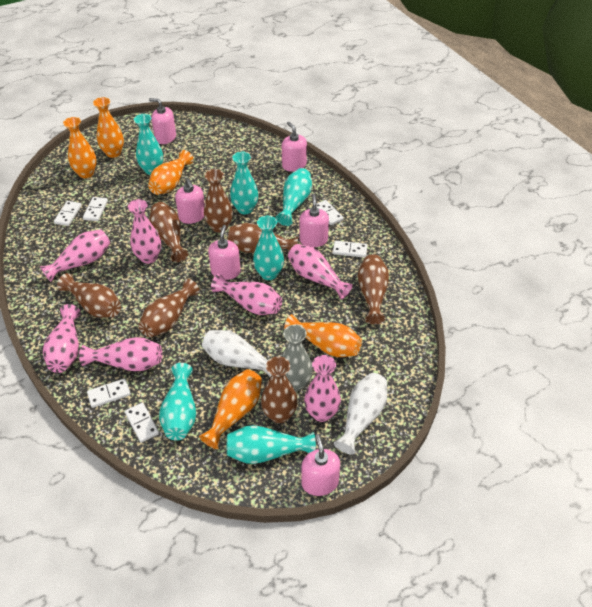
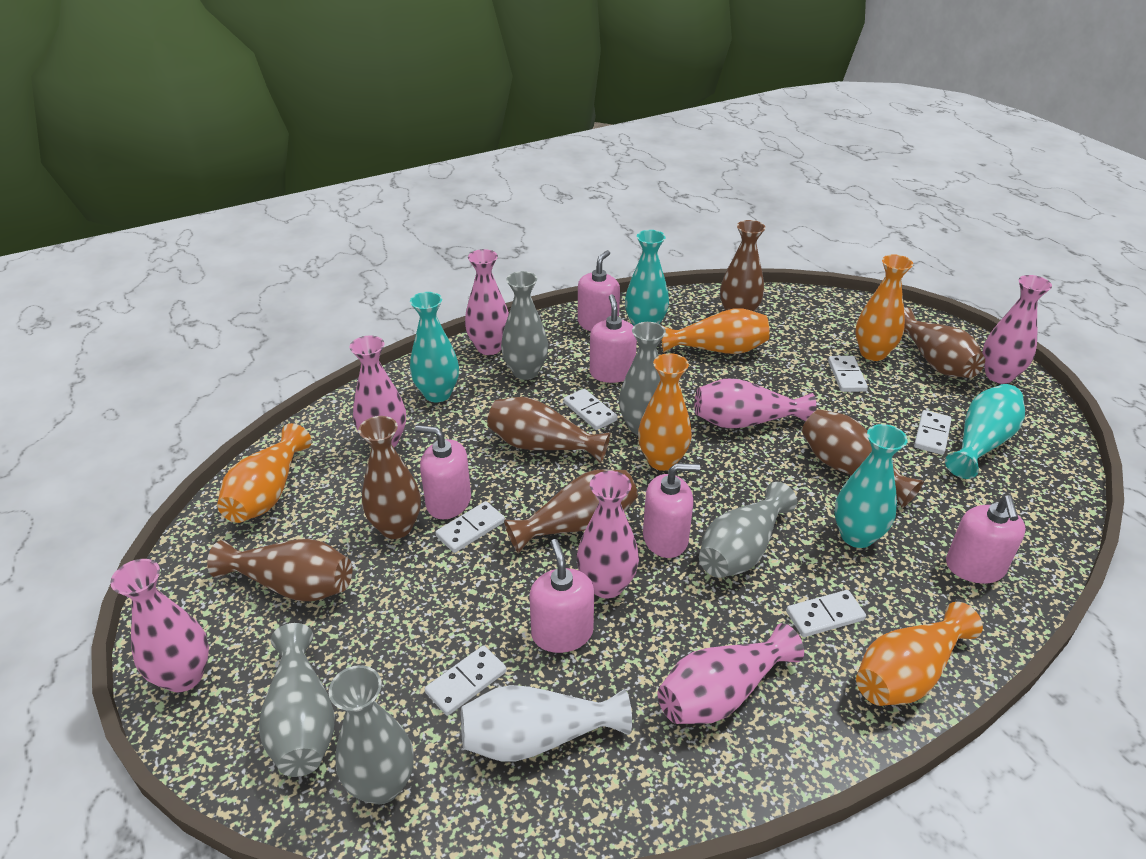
grey vase: [281,325,313,391] = 1 -> [259,623,335,777] [329,665,414,804] [501,271,548,380] [619,322,666,435] [699,482,797,578] = 5
turquoise vase: [134,114,163,175] [159,363,196,440] [227,425,316,464] [230,152,258,214] [253,216,284,280] [276,168,312,226] = 6 -> [410,292,459,402] [625,230,669,326] [834,424,908,548] [945,384,1025,479] = 4
white vase: [202,330,271,377] [334,373,387,455] = 2 -> [461,685,632,762] = 1

